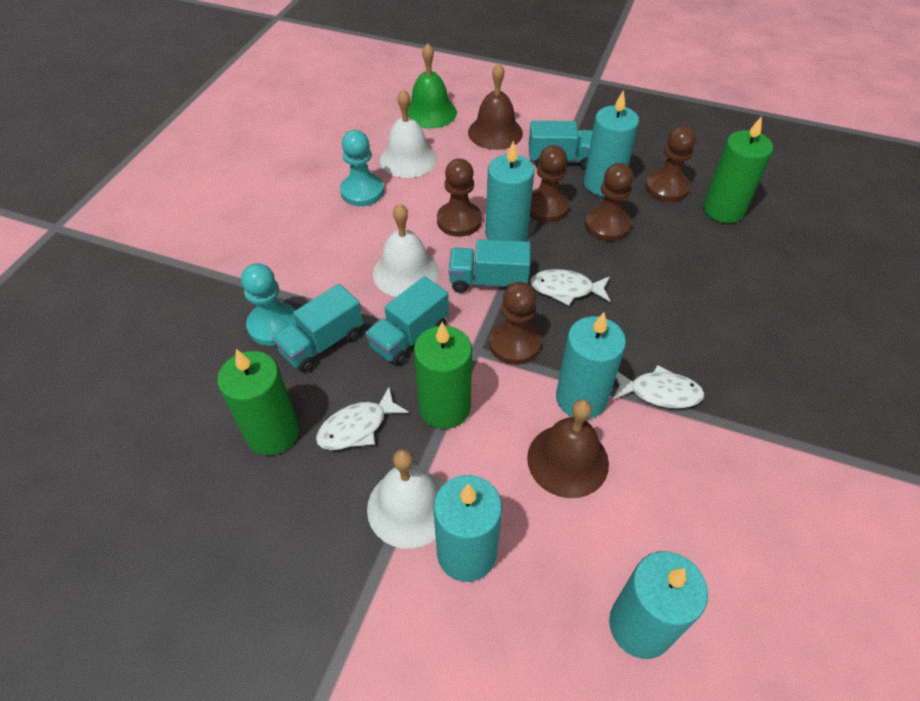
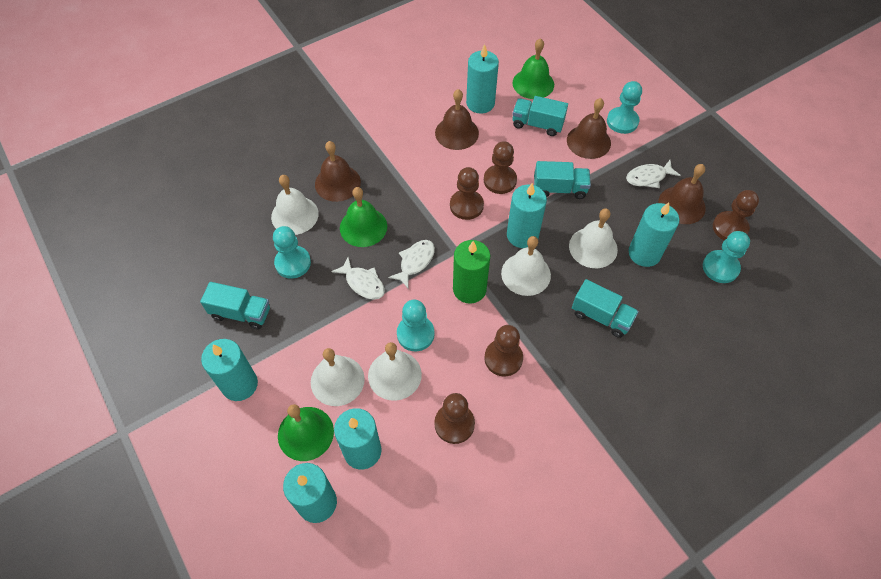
brown bell: [468,63,523,150] [527,399,609,498] = 2 -> [315,141,361,202] [435,89,479,150] [567,98,611,159] [658,164,706,224] = 4
green bell: [408,43,457,129] = 1 -> [278,404,334,461] [340,187,387,247] [513,38,554,99] = 3
green candle: [217,349,299,455] [414,322,472,429] [703,116,773,223] = 3 -> [453,240,490,304] = 1
turquoise candle: [434,475,502,582] [485,141,535,241] [556,312,626,419] [584,90,639,196] [609,551,708,659] = 5 -> [201,339,258,401] [283,463,337,523] [334,408,381,470] [466,44,499,114] [507,183,547,248] [629,202,679,267] = 6
turquoise pawn: [241,263,297,346] [340,130,384,206] = 2 -> [273,226,311,279] [397,300,435,352] [607,81,642,134] [703,231,750,283] = 4
white bell: [367,449,444,548] [373,203,439,297] [380,89,437,178] = 3 -> [271,175,319,235] [311,348,365,406] [368,342,422,401] [501,236,551,296] [569,208,618,268] = 5

